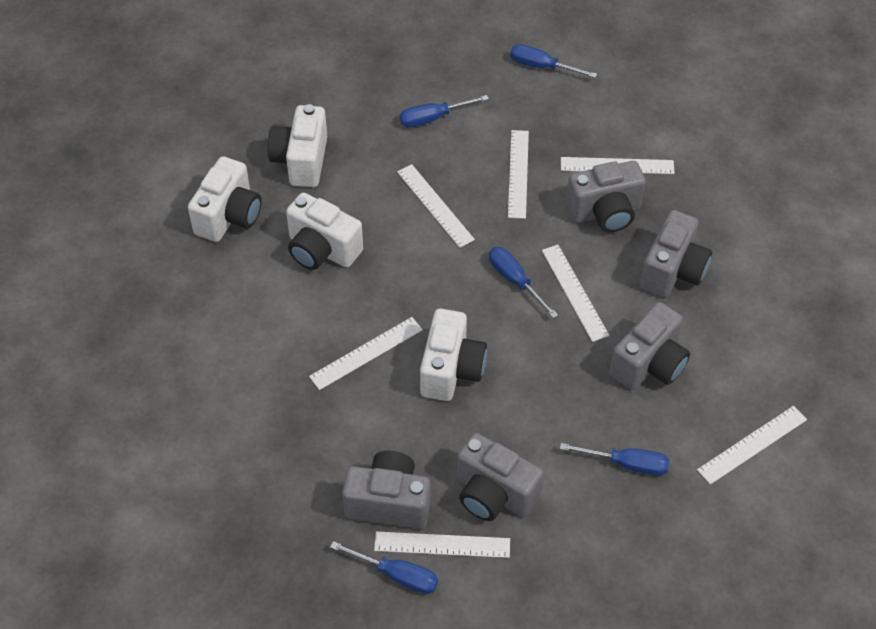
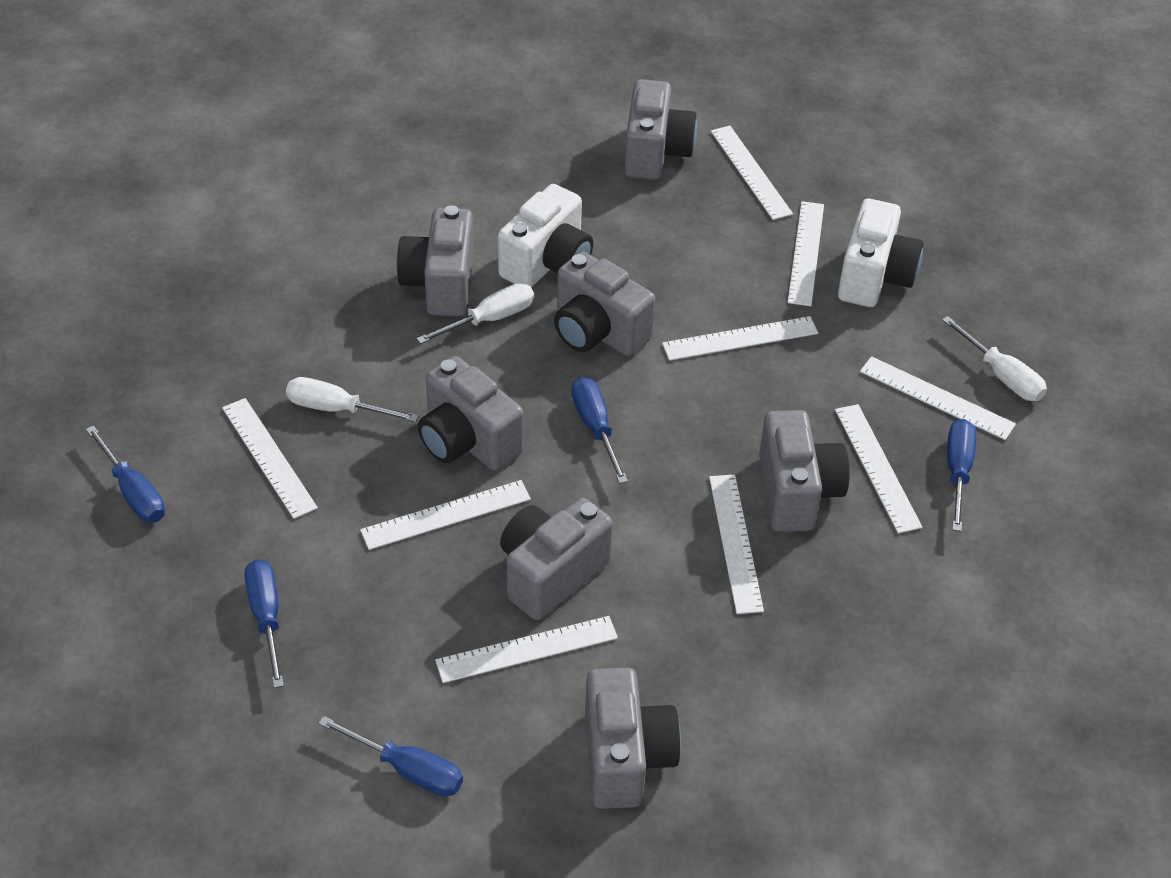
grey camera: [342,451,430,529] [457,433,543,521] [566,161,646,232] [609,302,690,390] [640,210,712,297] = 5 -> [396,205,474,317] [418,356,524,470] [500,498,613,620] [554,252,655,356] [585,668,681,809] [624,79,697,180] [759,410,849,532] = 7
white camera: [188,156,262,242] [268,104,327,187] [286,193,363,270] [420,309,487,401] = 4 -> [498,184,593,288] [838,199,923,307] = 2
white ruler: [309,317,423,390] [374,531,510,558] [397,164,475,248] [508,130,529,219] [542,245,610,342] [561,157,675,174] [697,406,807,485] = 7 -> [222,398,318,519] [360,480,531,550] [435,616,618,683] [662,316,818,361] [709,474,764,614] [711,126,793,220] [787,201,824,306] [835,404,923,534] [860,356,1016,440] = 9
white screwdriver: none = 0 -> [286,377,419,422] [416,283,534,344] [942,316,1047,401] = 3

